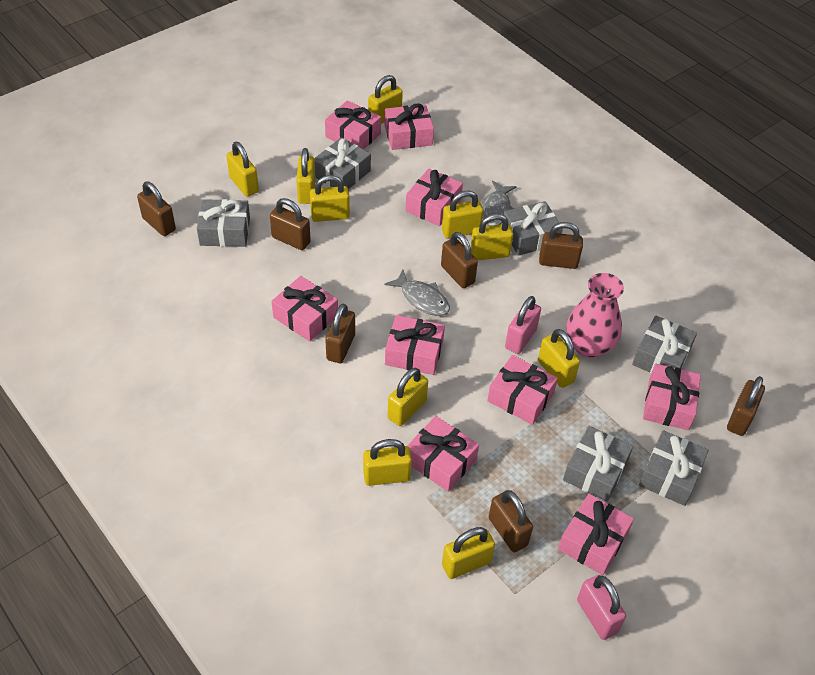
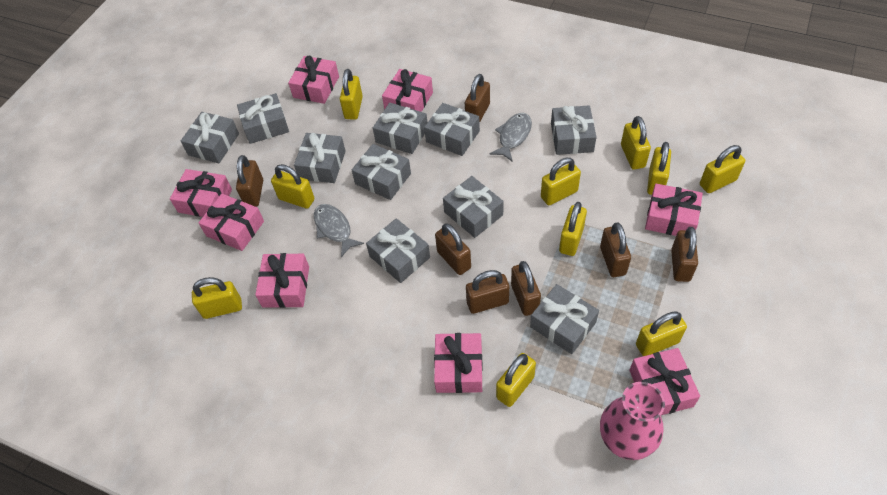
grey gift: [197,199,250,247] [314,137,371,189] [504,201,563,256] [563,426,633,502] [632,315,697,373] [639,430,709,506] = 6 -> [181,112,239,163] [237,93,289,144] [294,133,346,183] [352,144,411,200] [366,218,430,283] [373,103,428,154] [424,103,480,156] [443,176,504,238] [530,284,599,354] [551,105,596,155] = 10
pink gift: [272,276,338,341] [325,100,381,150] [385,103,434,150] [385,315,445,375] [405,169,463,226] [407,416,479,492] [487,355,558,425] [558,494,634,575] [643,364,701,430] = 9 -> [170,169,232,217] [198,194,264,251] [255,253,309,308] [288,55,339,104] [382,69,433,112] [434,333,483,393] [629,348,700,415] [645,184,703,236] = 8
pink padlock: [505,296,541,354] [577,575,626,640] = 2 -> none = 0

